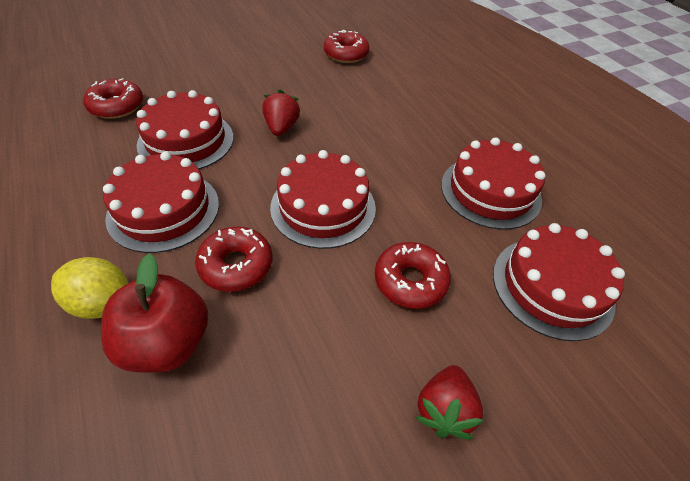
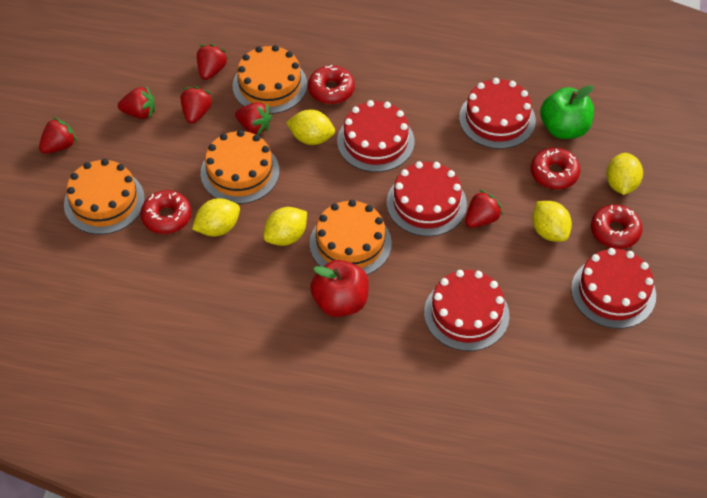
green apple: none = 0 -> [540,85,594,139] = 1
orange cake: none = 0 -> [64,159,145,234] [201,130,279,204] [233,45,307,114] [310,200,392,275] = 4
red strawberry: [262,90,300,136] [415,365,484,439] = 2 -> [39,117,77,154] [118,86,155,119] [181,86,213,124] [197,44,229,80] [235,102,272,135] [465,190,503,228] = 6
yellow lemon: [51,257,129,319] = 1 -> [192,198,240,237] [263,207,307,246] [286,110,335,145] [532,201,572,242] [606,153,643,195] = 5

